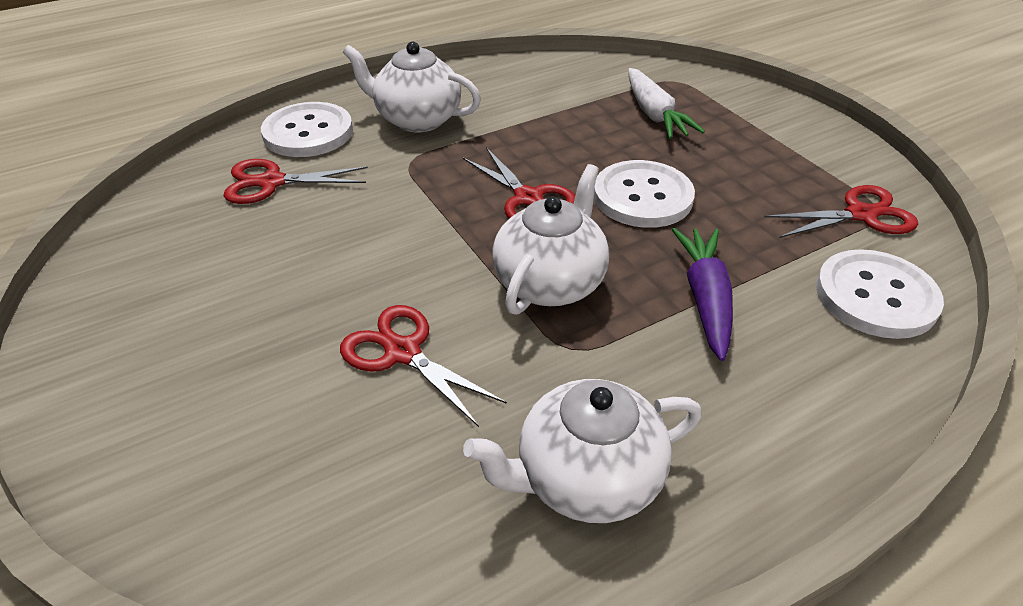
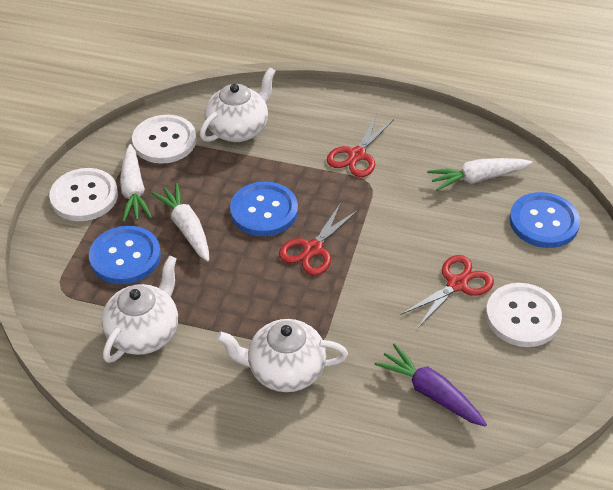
blue button: none = 0 -> [89,226,161,284] [230,182,298,236] [510,192,580,248] = 3
red scissors: [223,159,368,204] [340,305,507,427] [462,147,575,219] [764,185,918,238] = 4 -> [279,203,358,275] [327,114,394,177] [401,255,494,329] = 3
white carrot: [628,68,705,139] = 1 -> [120,144,152,222] [151,183,209,261] [428,158,533,191] = 3

